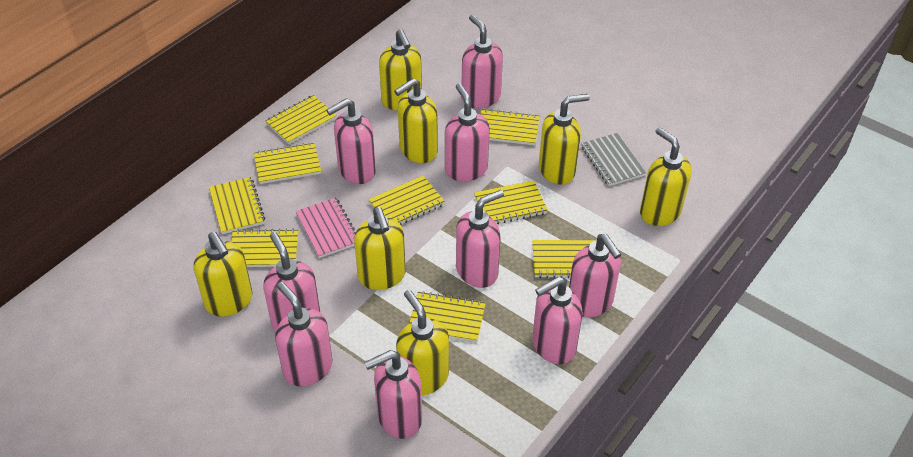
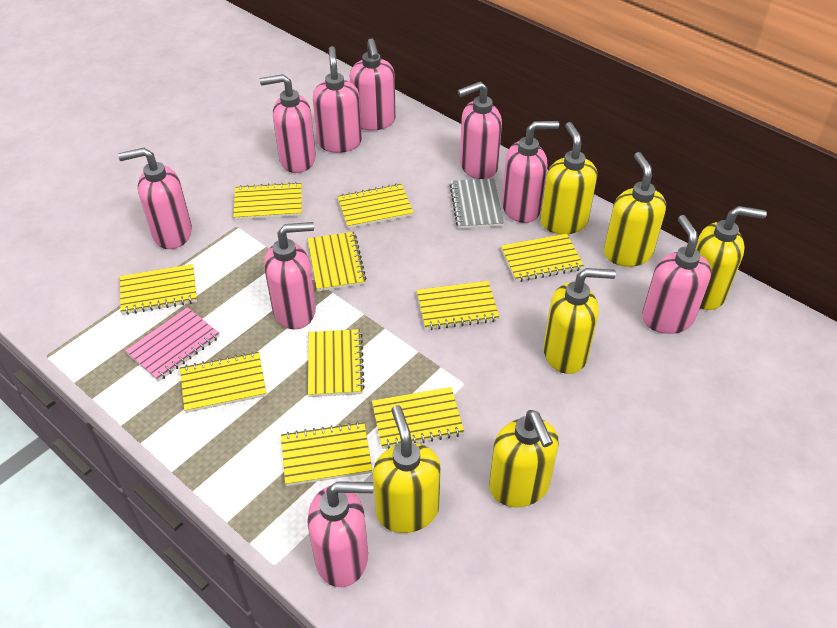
yellow notebook: [209,177,265,234] [231,229,299,267] [254,142,321,184] [265,95,337,144] [368,176,445,225] [409,291,486,342] [474,181,548,224] [480,108,540,145] [532,240,597,278] = 9 -> [120,264,197,315] [180,352,267,413] [233,182,302,220] [281,421,372,486] [308,232,366,292] [308,329,365,397] [337,184,414,229] [372,387,464,449] [417,281,500,330] [501,234,584,282] = 10
yellow soap dispenser: [194,232,253,317] [354,207,406,290] [379,29,422,110] [394,78,438,163] [396,290,449,395] [539,94,590,185] [640,127,692,226] = 7 -> [373,405,441,533] [489,410,559,507] [540,122,597,234] [543,268,616,374] [604,152,666,267] [696,206,767,310] = 6

